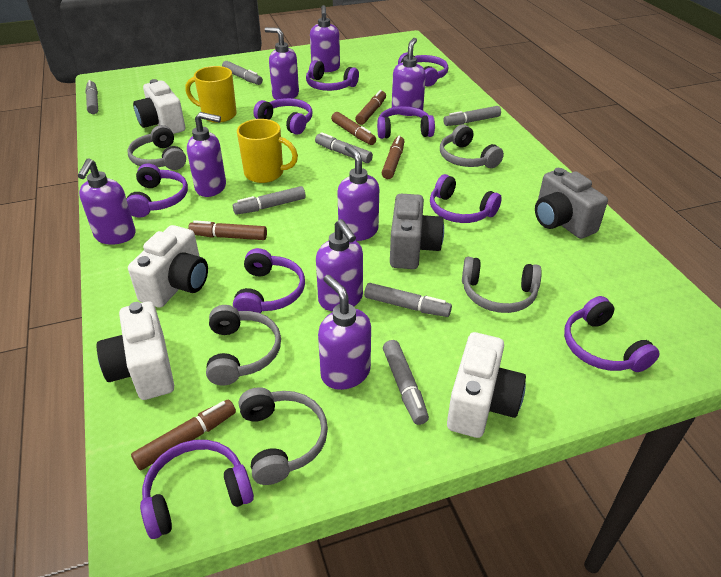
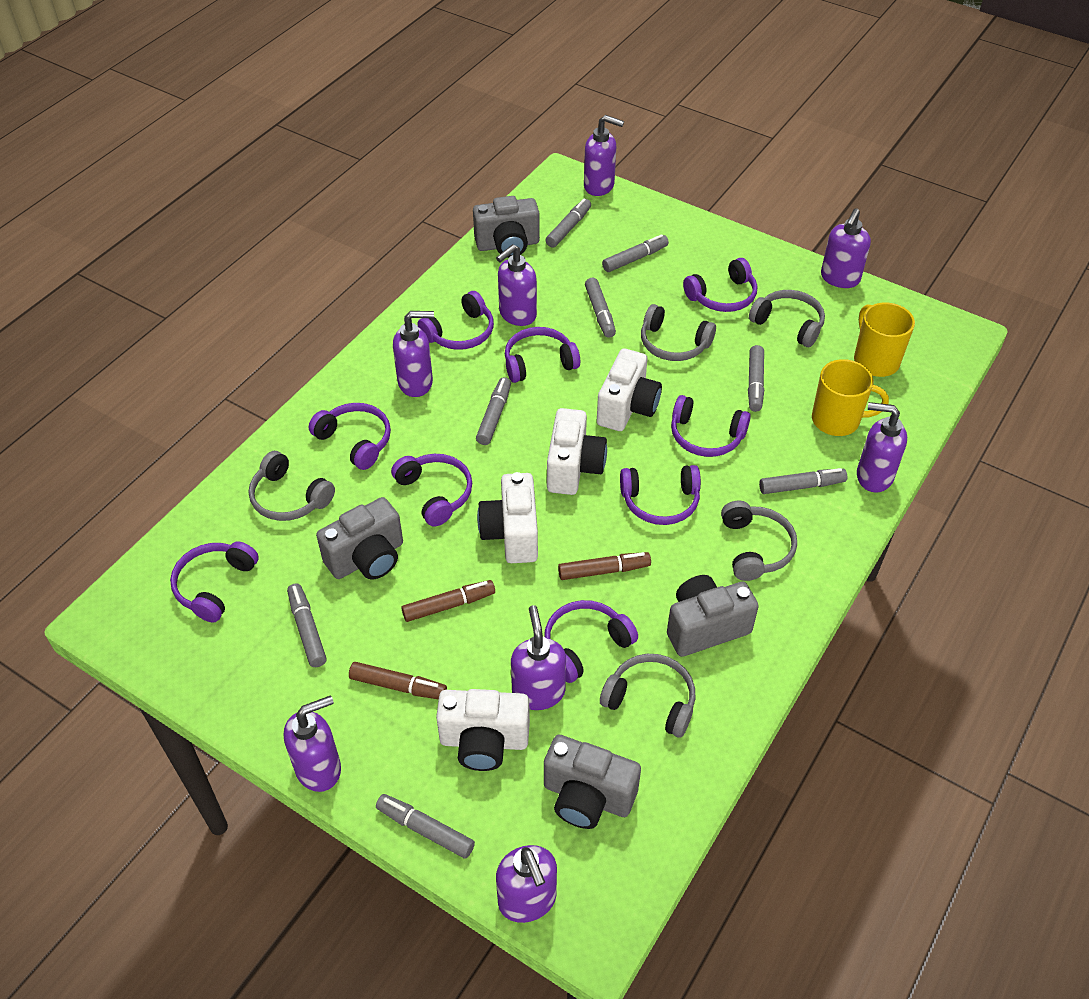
brown marker: [131,399,236,471] [188,220,267,240] [331,112,376,145] [355,90,386,125] [382,136,405,179] = 5 -> [349,662,447,700] [401,580,495,622] [558,552,651,580] = 3
grey camera: [390,194,444,269] [535,168,608,239] = 2 -> [316,497,403,579] [473,196,540,258] [544,735,641,829] [667,575,759,657] = 4
grey marker: [85,80,98,114] [222,61,263,85] [233,186,306,215] [315,132,373,163] [364,283,452,317] [383,340,429,425] [443,106,501,126] = 7 -> [287,583,327,667] [376,794,475,859] [476,377,511,445] [545,198,591,248] [585,278,616,338] [602,234,669,272] [748,345,764,412] [759,468,847,494] = 8

